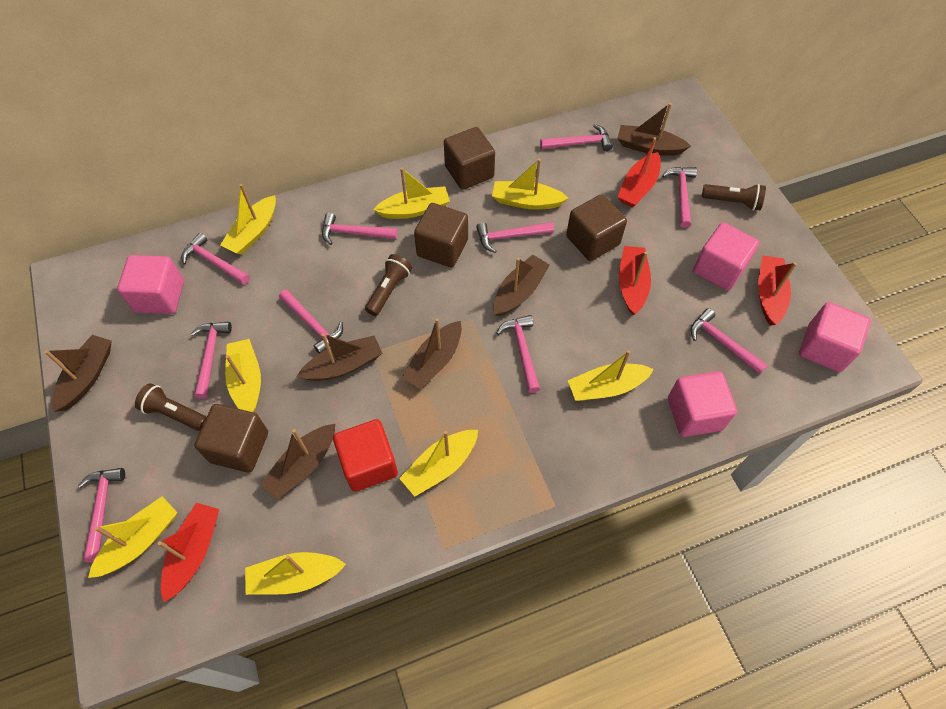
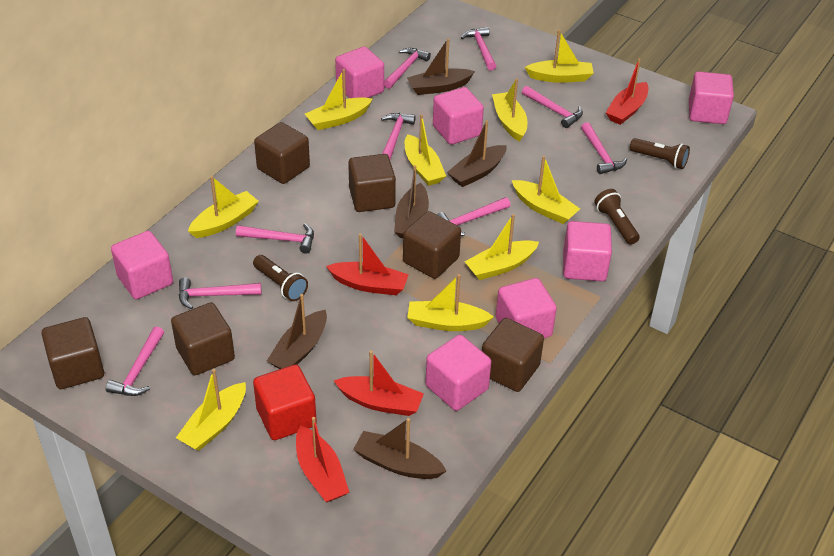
brown boat: [44,335,112,412] [260,424,335,500] [297,333,382,381] [402,318,462,389] [493,255,550,317] [618,103,691,156] = 6 -> [267,294,327,369] [353,418,447,479] [394,165,429,238] [407,38,475,95] [447,120,507,187] = 5
brown cube: [194,404,268,473] [414,203,468,267] [444,127,495,190] [566,194,627,261] = 4 -> [42,317,104,389] [171,302,235,375] [254,122,310,184] [348,154,396,212] [403,211,461,279] [482,318,544,392] = 6
pink cube: [117,255,184,314] [668,371,737,437] [693,223,759,291] [799,302,871,372] = 4 -> [111,231,173,299] [335,46,384,98] [426,335,491,411] [433,87,484,145] [496,278,557,338] [563,221,612,281] [689,71,734,124] = 7
pink hammer: [78,468,125,562] [182,233,250,285] [190,322,232,399] [279,290,343,354] [322,213,398,245] [476,222,554,253] [496,315,540,393] [540,124,613,151] [662,167,697,228] [690,308,768,375] = 10 -> [106,326,164,396] [179,278,262,309] [236,224,314,254] [381,113,416,160] [384,48,431,89] [437,197,510,236] [461,27,496,71] [522,86,583,128] [581,122,627,174] = 9
yellow boat: [88,497,178,578] [220,184,276,254] [225,339,261,412] [245,552,346,595] [373,168,450,219] [399,430,478,497] [492,159,568,210] [568,350,654,401] = 8 -> [176,369,246,451] [188,176,259,238] [305,69,372,130] [405,114,446,186] [407,274,494,331] [465,214,539,280] [492,78,527,142] [512,156,580,224] [525,30,594,83] = 9

